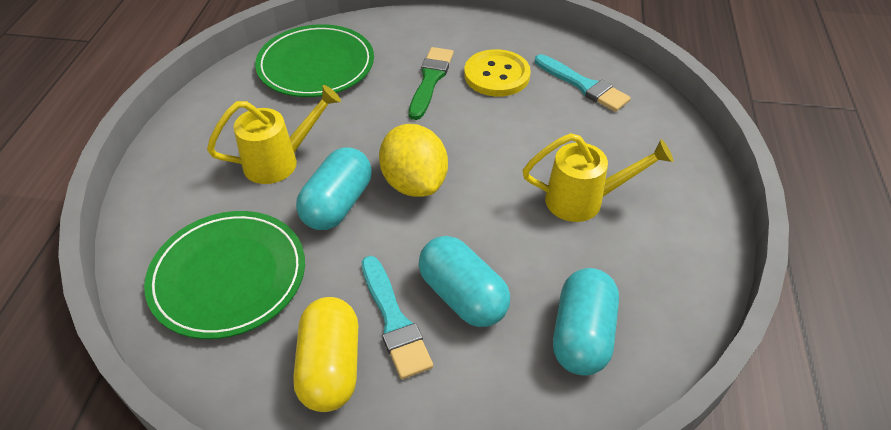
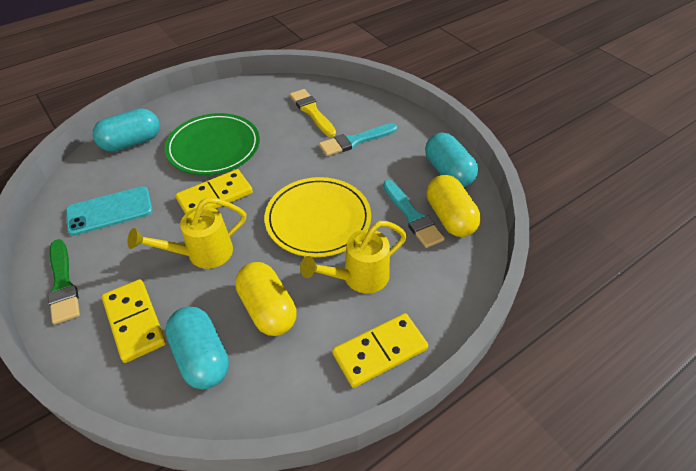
green plate: [144,211,305,339] [255,24,374,97] = 2 -> [165,113,260,175] = 1
turquoise phone: none = 0 -> [66,186,153,236] = 1
yellow brush: none = 0 -> [290,89,336,137] = 1
yellow button: [464,49,531,96] = 1 -> none = 0
yellow capsule: [293,297,358,412] = 1 -> [235,262,297,336] [427,175,481,237] = 2
yellow domino: none = 0 -> [102,279,166,363] [175,169,253,214] [332,313,428,388] = 3
yellow lemon: [379,124,448,197] = 1 -> none = 0
yellow plate: none = 0 -> [264,177,371,257] = 1

